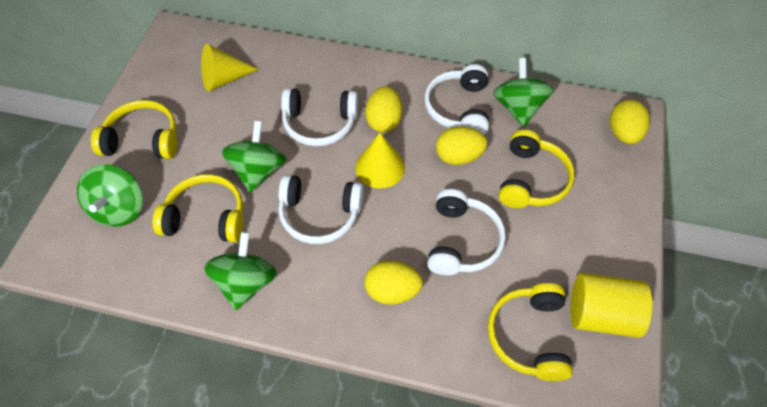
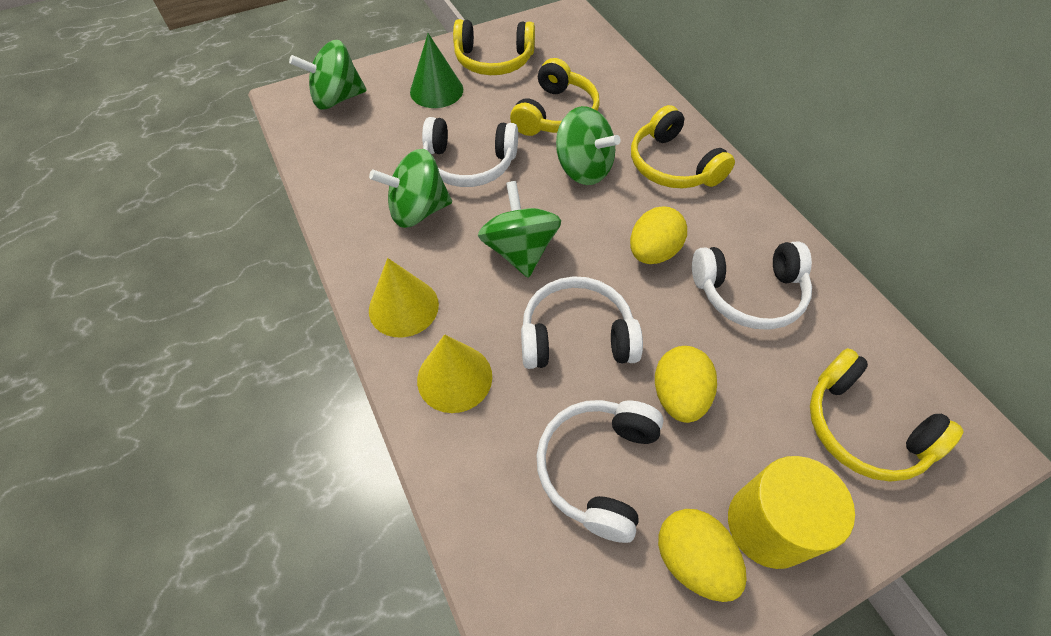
green cone: none = 0 -> [410,33,463,108] = 1
yellow egg: [364,261,423,304] [365,86,402,133] [436,126,487,165] [610,100,650,144] = 4 -> [630,206,687,264] [655,346,717,423] [658,509,747,602] = 3

